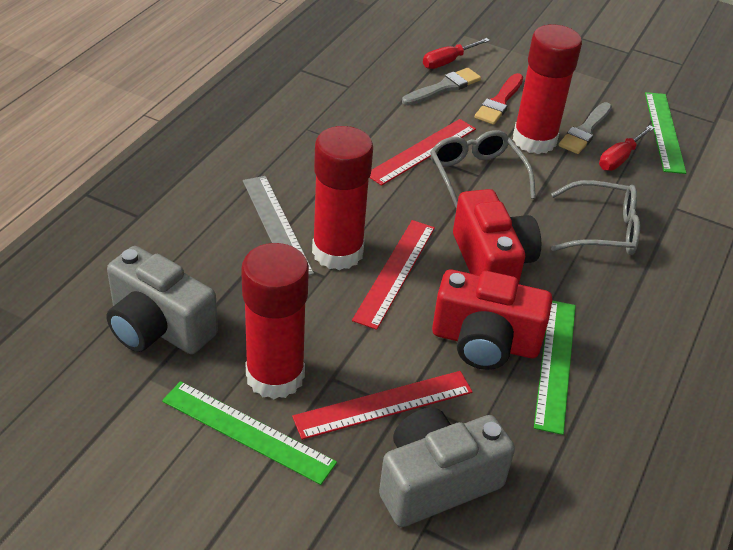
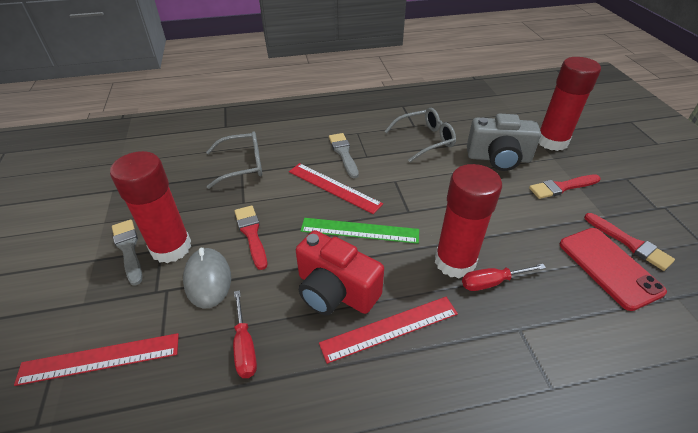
green ruler: [162,381,337,485] [534,300,576,435] [645,92,686,174] = 3 -> [300,218,419,244] = 1
grey camera: [106,246,218,354] [379,407,515,527] = 2 -> [467,114,541,171] = 1
grey mouse: none = 0 -> [183,248,231,309] = 1
grey ruler: [243,176,314,276] = 1 -> none = 0
red brush: [475,73,523,125] = 1 -> [234,206,267,270] [529,174,600,199] [584,213,675,271] = 3
red camera: [432,269,552,370] [453,189,541,284] = 2 -> [296,230,384,315] = 1
red phone: none = 0 -> [560,228,667,311] = 1

